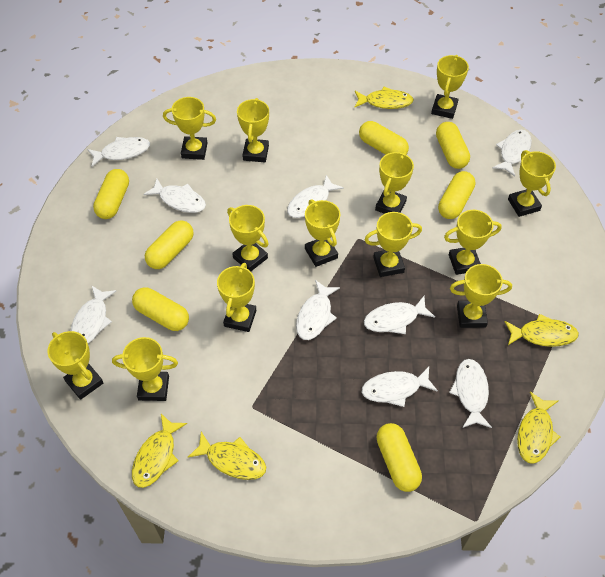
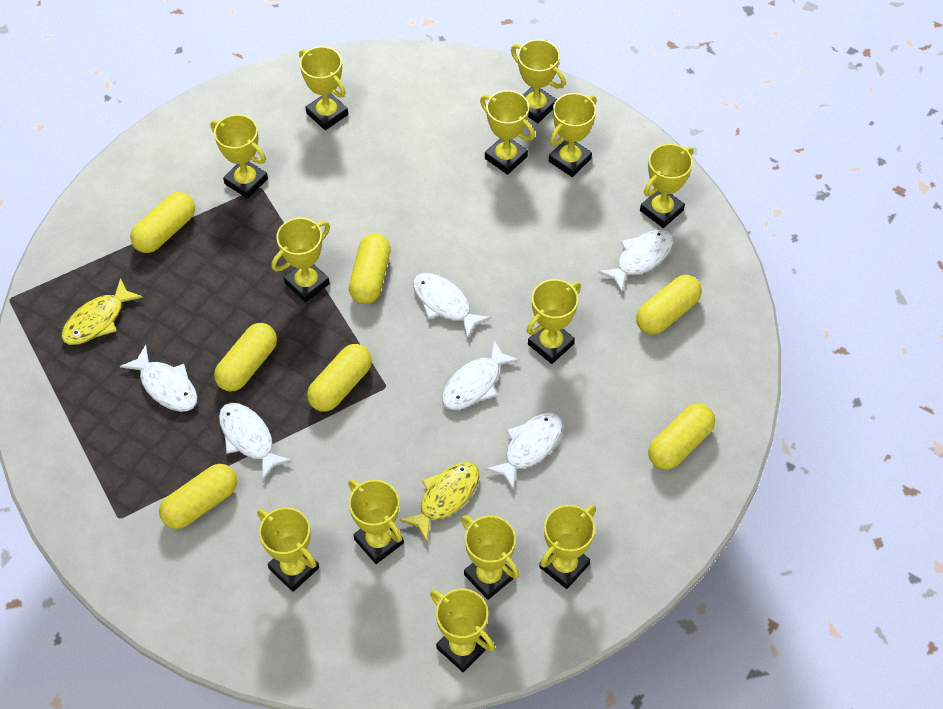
white fish: [70,285,117,344] [87,137,150,167] [143,178,206,213] [287,175,344,218] [296,280,340,340] [362,367,438,407] [364,296,435,334] [449,359,492,428] [492,130,532,177] = 9 -> [120,345,197,412] [219,403,292,480] [413,273,491,339] [442,340,520,410] [485,413,563,489] [598,230,674,293] = 6
yellow fish: [132,414,187,488] [188,432,266,480] [355,87,414,109] [504,314,579,347] [517,392,560,464] = 5 -> [61,278,143,345] [399,462,480,542] = 2

